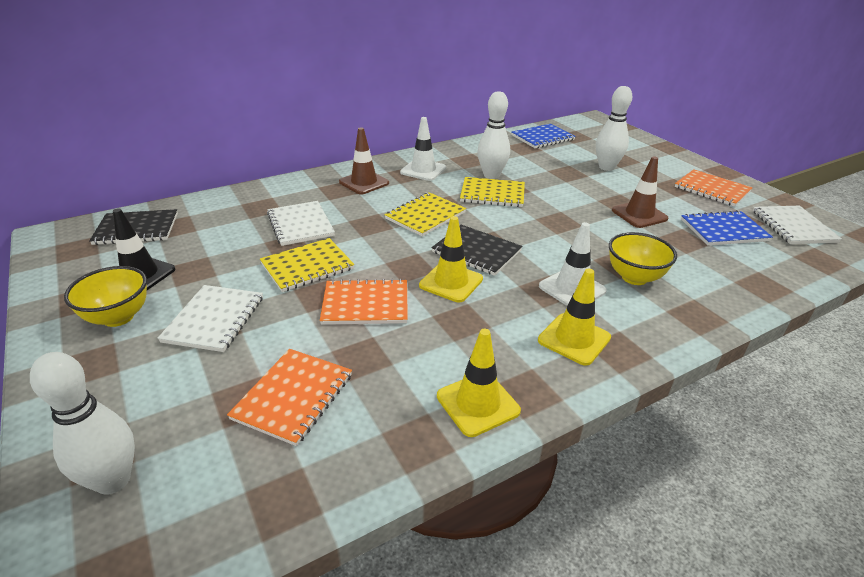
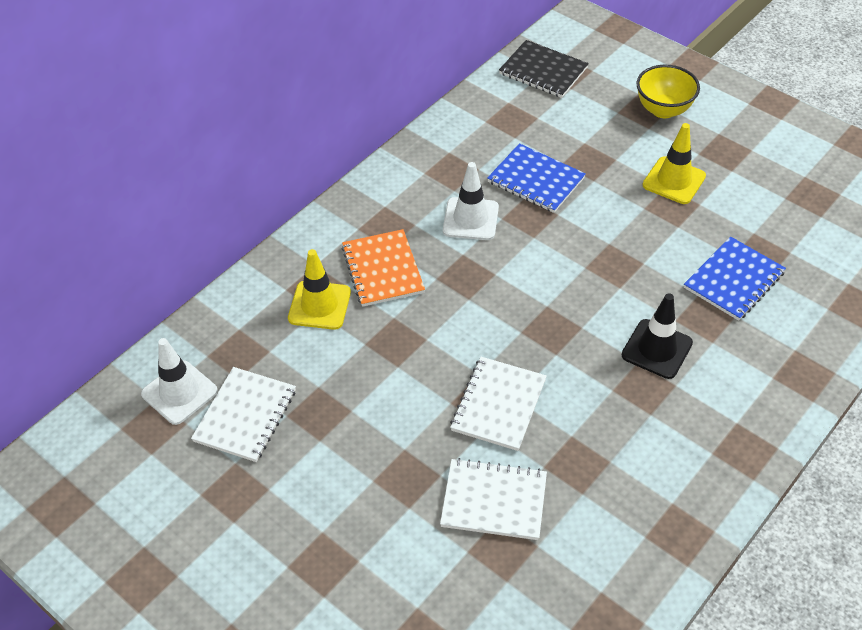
black notebook: [89,209,178,245] [432,225,523,276] = 2 -> [499,40,589,98] = 1
brown traffic cone: [339,127,389,194] [612,156,668,228] = 2 -> none = 0
orange notebook: [227,349,352,446] [320,279,408,325] [675,169,753,206] = 3 -> [342,229,425,307] = 1
white bowling pin: [30,352,135,495] [478,91,510,179] [596,86,632,171] = 3 -> none = 0
yellow bowl: [64,266,147,327] [609,232,677,285] = 2 -> [637,65,700,118] = 1
yellow notebook: [260,238,354,292] [384,192,466,236] [460,177,525,207] = 3 -> none = 0
yellow traffic cone: [419,216,483,302] [437,329,521,437] [538,269,611,366] = 3 -> [288,249,351,330] [643,123,706,204] = 2

